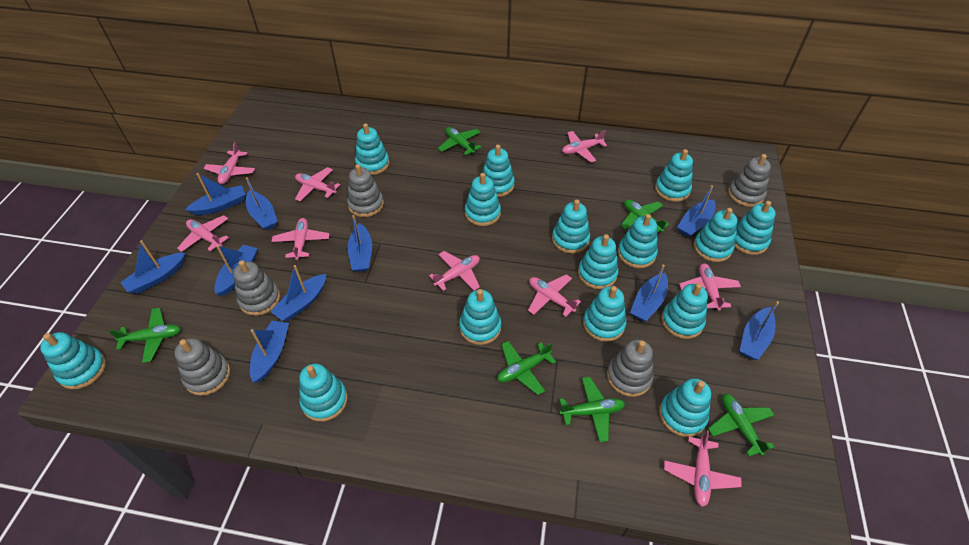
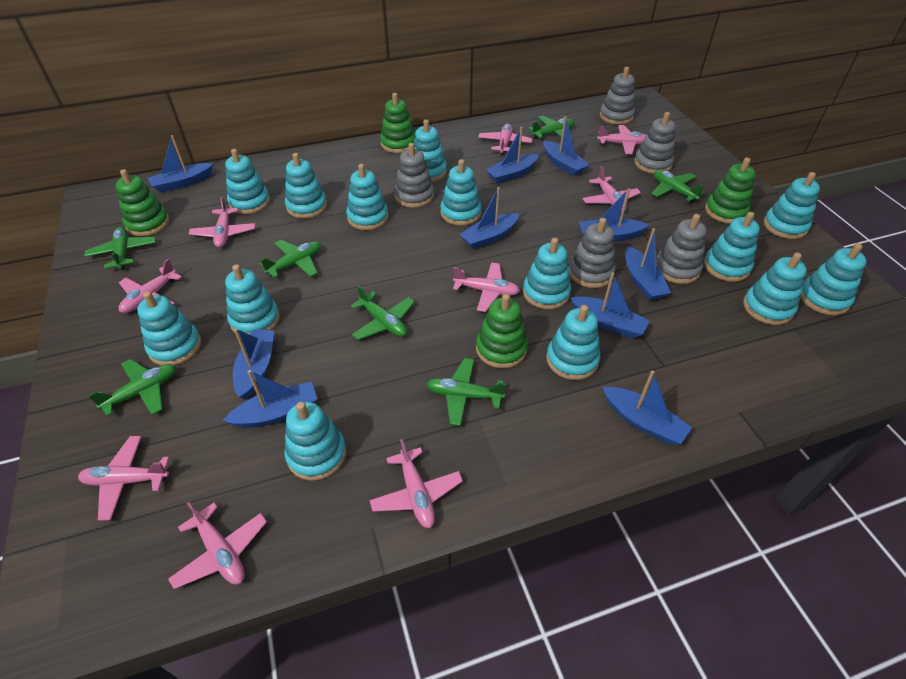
green plane: [109,308,181,363] [438,127,481,155] [497,341,556,395] [559,377,625,442] [620,200,670,233] [708,394,774,456] = 6 -> [84,227,156,270] [88,359,176,416] [260,240,321,278] [350,286,415,340] [426,358,506,426] [528,116,574,140] [651,170,705,202] = 7
green stacking toy: none = 0 -> [116,169,170,236] [380,93,416,153] [476,294,528,368] [705,158,755,223] = 4
turquoise stacking toy: [40,332,106,389] [299,363,348,422] [355,123,389,175] [459,289,501,345] [465,173,501,226] [482,145,515,197] [552,199,590,254] [578,234,619,289] [583,286,626,342] [618,214,658,268] [655,149,693,202] [659,378,711,437] [661,283,708,339] [693,208,737,262] [734,201,776,255] = 15 -> [137,291,201,365] [225,149,270,214] [225,264,280,335] [284,402,346,481] [285,153,327,218] [346,164,389,230] [413,119,447,182] [440,159,482,226] [523,238,571,309] [546,305,600,380] [704,212,760,282] [743,252,807,325] [764,172,820,239] [800,243,867,315] = 14

